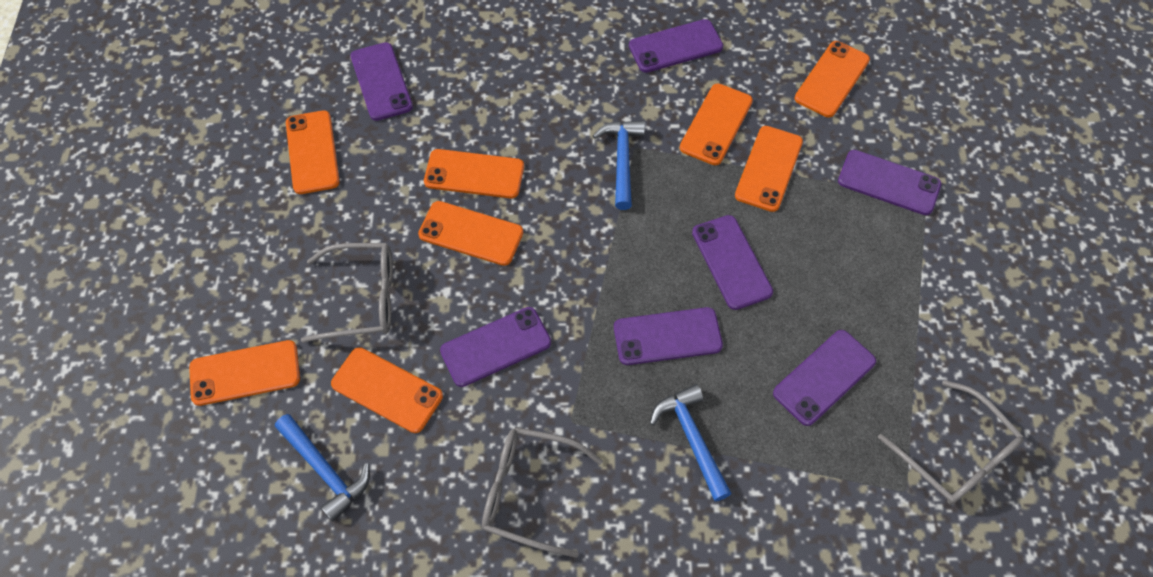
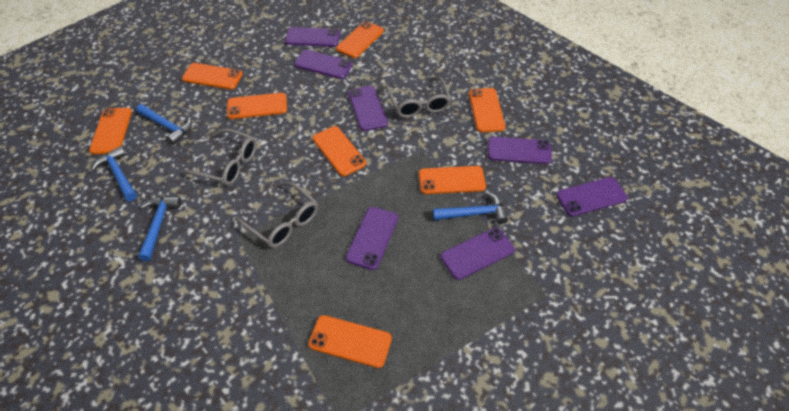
blue hammer: [275,414,370,522] [593,120,645,210] [650,384,732,502] = 3 -> [91,146,137,201] [136,104,192,145] [138,197,181,261] [433,192,508,224] = 4

